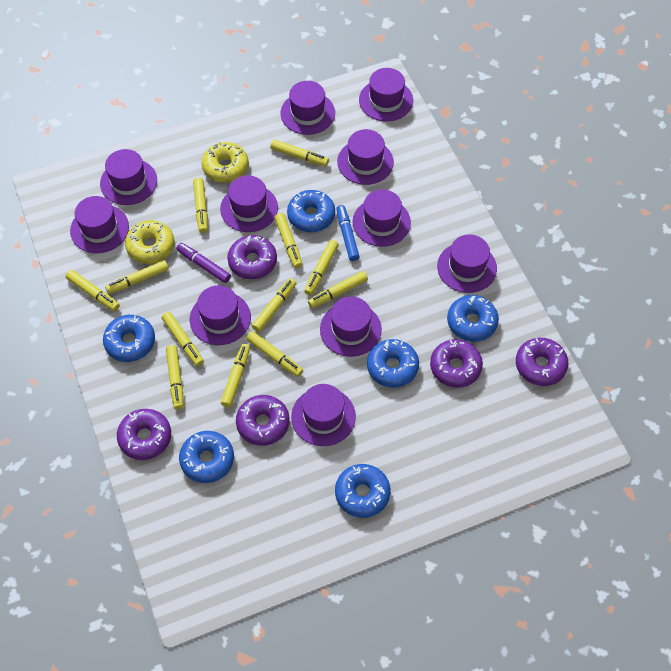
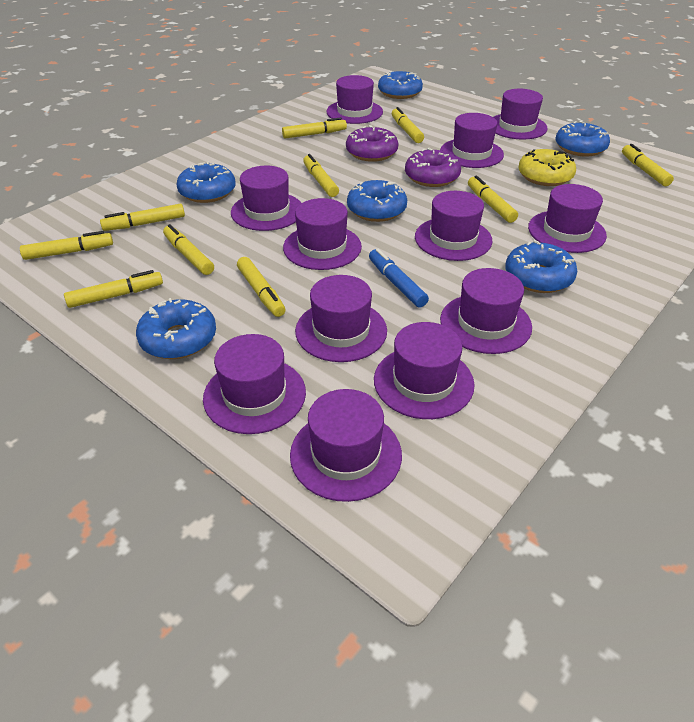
purple donut: [117,409,171,460] [227,235,277,279] [236,395,290,446] [430,339,483,388] [516,338,568,386] = 5 -> [346,125,399,162] [405,148,461,187] = 2
purple hat: [70,196,129,253] [100,149,157,205] [190,285,251,345] [220,175,278,232] [280,81,335,135] [291,384,356,446] [320,296,382,357] [337,129,394,185] [352,189,411,247] [359,68,413,122] [437,234,497,293] = 11 -> [203,334,306,434] [231,166,301,231] [283,198,362,270] [290,389,402,502] [295,275,387,362] [326,75,383,124] [374,322,475,419] [415,191,492,261] [440,113,504,168] [440,268,532,354] [494,89,548,140] [528,184,607,253] = 12
purple marker: [176,243,231,283] = 1 -> none = 0
yellow donut: [125,220,175,264] [202,142,249,183] = 2 -> [518,149,576,186] = 1
yellow marker: [66,270,120,311] [105,260,169,294] [162,312,204,366] [166,345,184,409] [193,178,208,233] [221,344,250,407] [246,331,303,377] [252,278,296,332] [270,140,329,167] [275,213,302,268] [304,240,339,296] [308,271,368,308] = 12 -> [20,231,113,260] [64,270,163,308] [100,204,185,231] [163,224,214,275] [237,257,286,317] [282,117,347,139] [303,154,339,197] [392,107,424,143] [468,176,518,223] [622,144,674,186] = 10

